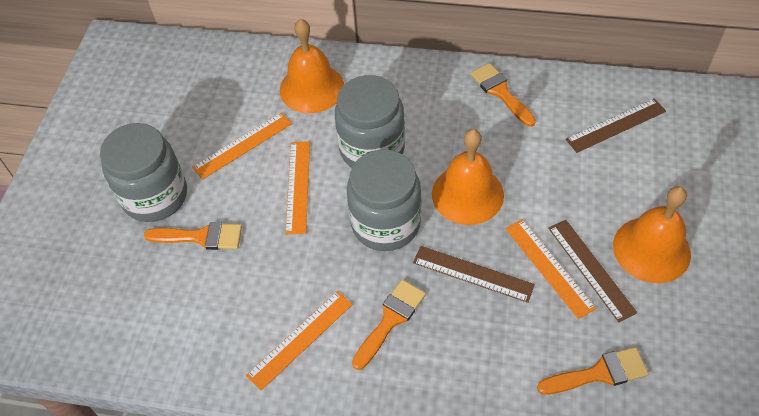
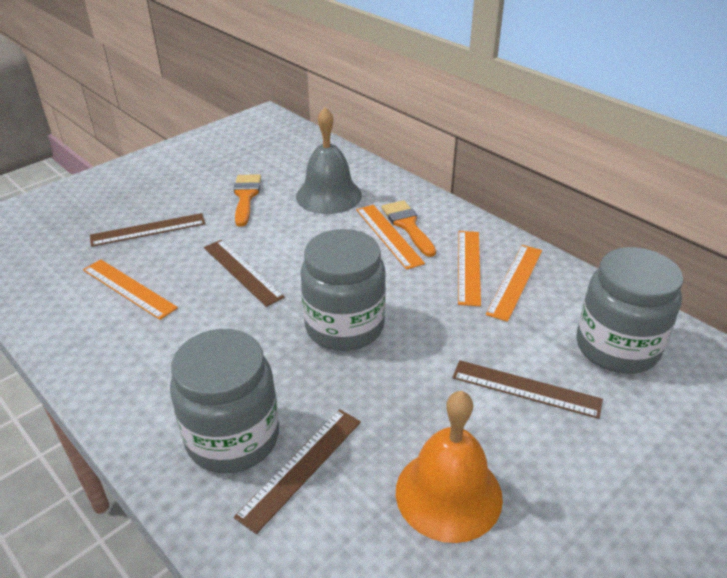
brown ruler: [413,246,535,303] [548,220,637,322] [566,98,666,153] = 3 -> [90,213,205,247] [204,240,285,307] [234,409,361,534] [452,360,603,419] = 4
grey bell: none = 0 -> [296,107,362,214] = 1
orange bell: [280,19,344,113] [432,129,504,225] [613,186,691,283] = 3 -> [396,391,503,543] = 1
orange brush: [144,222,242,250] [352,280,426,370] [470,63,536,127] [537,347,648,395] = 4 -> [233,174,261,226] [382,200,436,257] = 2

